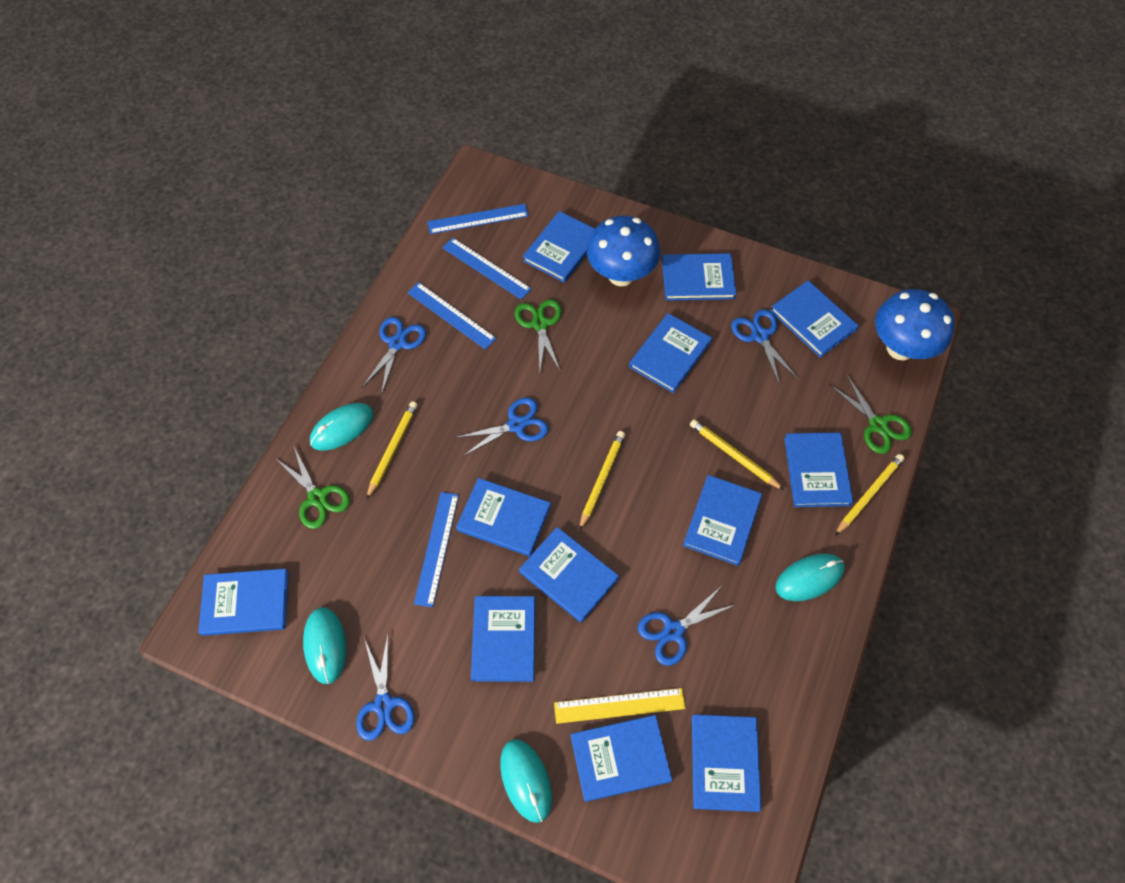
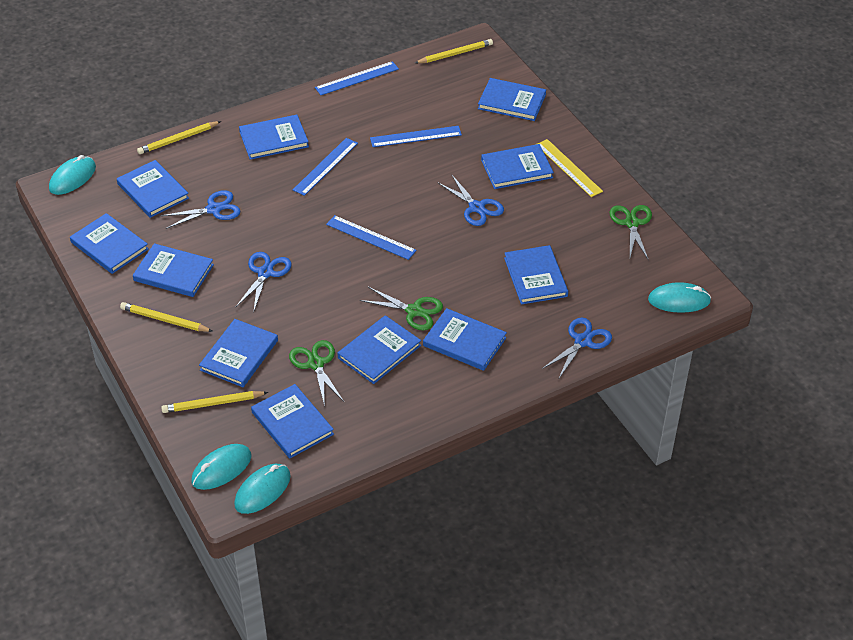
blue book: [198,569,289,636] [456,478,551,556] [471,596,535,682] [519,527,619,623] [523,211,595,283] [571,715,672,802] [629,313,712,393] [662,253,736,301] [683,475,762,566] [692,714,762,812] [770,280,859,358] [784,432,853,507] = 12 -> [70,213,149,274] [117,160,189,218] [133,243,214,297] [199,319,278,387] [239,115,309,160] [251,384,334,458] [338,315,421,384] [423,308,507,371] [478,78,546,121] [481,144,554,189] [504,245,568,304] = 11
blue mushroom: [587,216,660,286] [875,289,955,361] = 2 -> none = 0
blue scissors: [356,635,415,741] [362,317,426,395] [455,398,549,456] [638,587,737,666] [731,309,798,386] = 5 -> [161,190,240,229] [235,252,292,311] [437,174,504,226] [542,317,612,378] = 4

